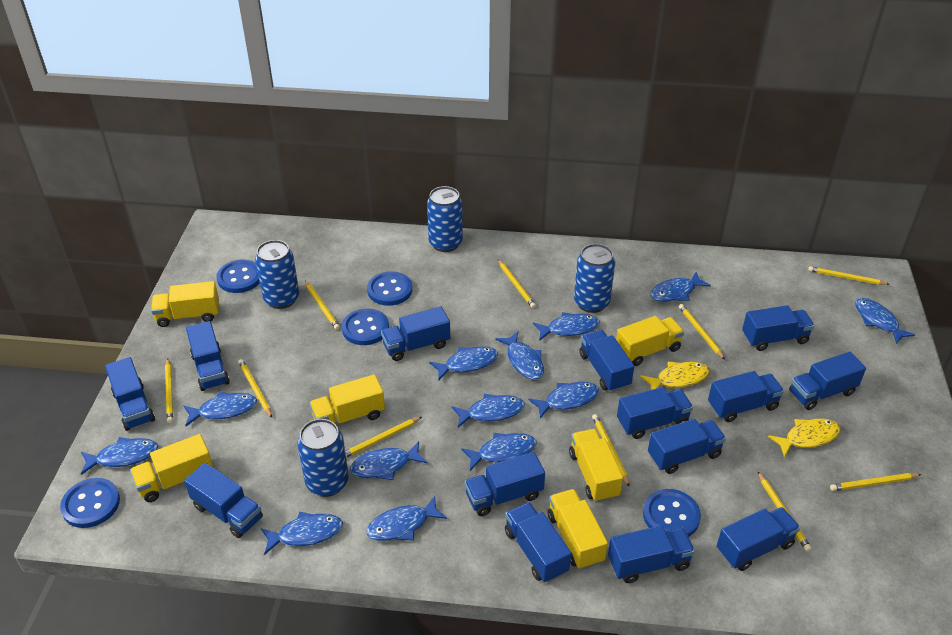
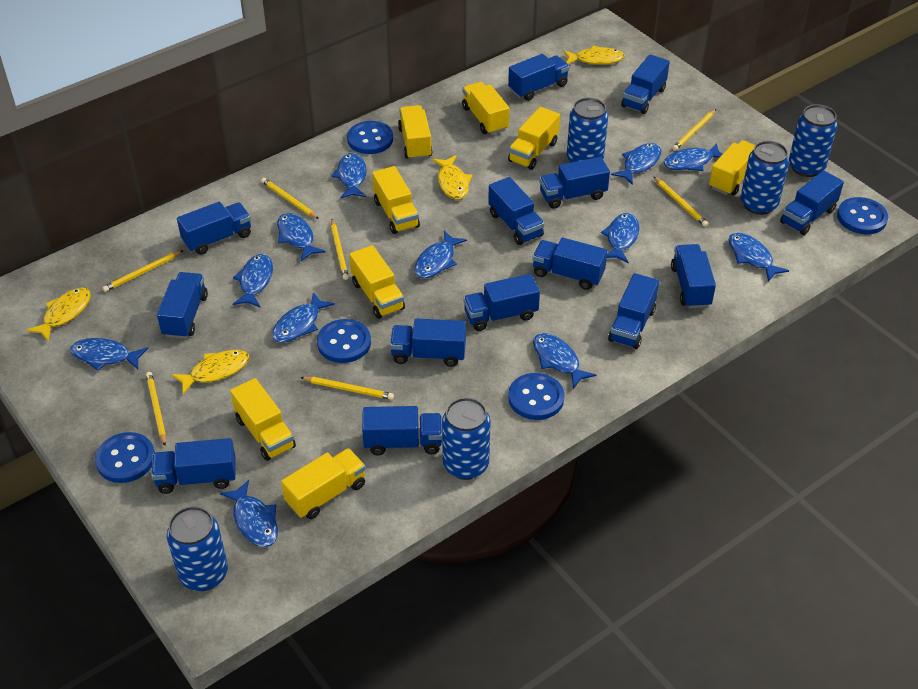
blue can: [255,240,299,309] [298,419,349,497] [427,186,463,252] [574,244,615,313] = 4 -> [167,506,228,591] [442,397,491,480] [567,98,608,162] [740,141,789,215] [789,104,837,177] = 5
blue fish: [81,437,158,475] [183,392,257,426] [261,512,343,555] [350,441,427,480] [366,496,447,541] [429,346,498,380] [452,394,525,428] [461,433,537,471] [496,331,544,380] [528,382,599,419] [533,312,600,341] [650,272,711,302] [855,298,915,344] = 13 -> [70,338,148,371] [220,480,278,547] [233,254,273,307] [272,292,335,343] [277,213,325,261] [331,153,366,199] [414,231,467,279] [533,333,596,389] [601,213,639,263] [611,143,661,185] [663,143,723,171] [729,232,789,282] = 12
yellow fish: [640,362,710,390] [768,418,841,457] = 2 -> [26,287,91,342] [171,350,249,394] [432,155,472,200] [563,46,625,65] = 4
yellow pencil: [165,358,173,423] [238,359,272,418] [305,281,340,330] [345,417,422,457] [498,260,536,308] [592,414,630,487] [679,304,725,360] [757,471,811,552] [808,266,889,285] [830,473,921,491] = 10 -> [103,250,183,292] [146,372,166,446] [261,178,319,219] [300,377,394,400] [331,220,349,280] [654,177,708,227] [672,109,716,151] = 7
yellow truck: [130,434,213,502] [151,281,219,327] [309,374,385,425] [548,489,608,569] [569,429,623,502] [616,316,684,366] = 6 -> [230,378,296,461] [281,448,366,519] [349,245,405,319] [372,166,420,234] [398,105,433,160] [462,82,509,135] [508,107,560,170] [709,140,755,195] = 8

